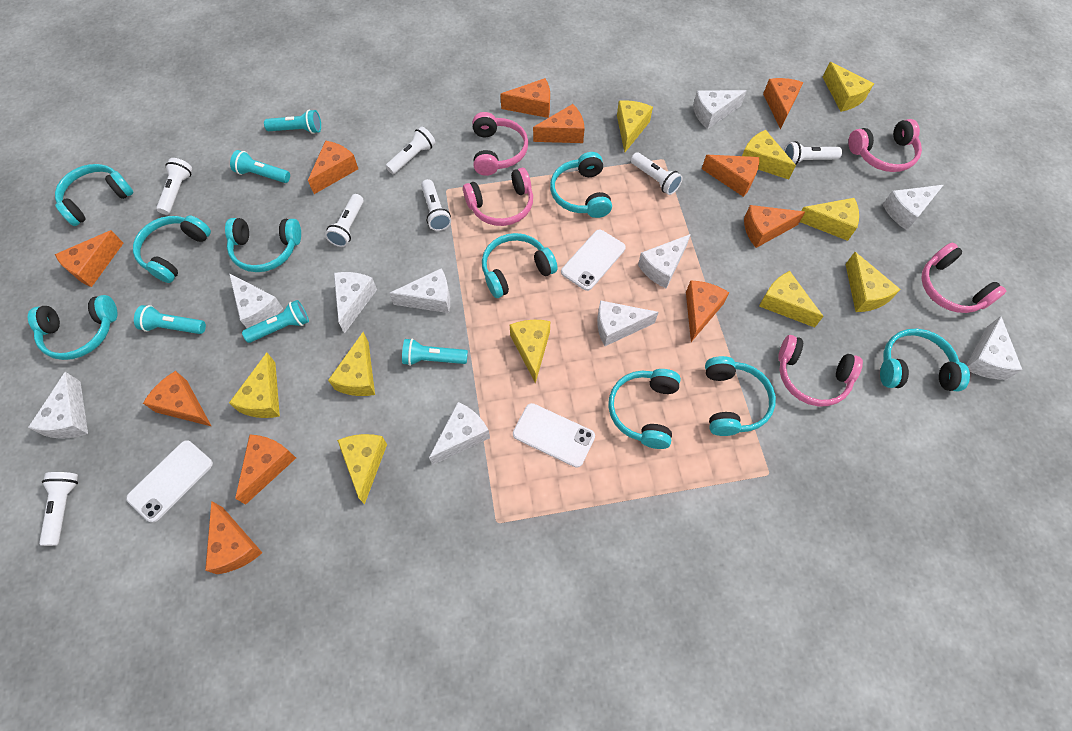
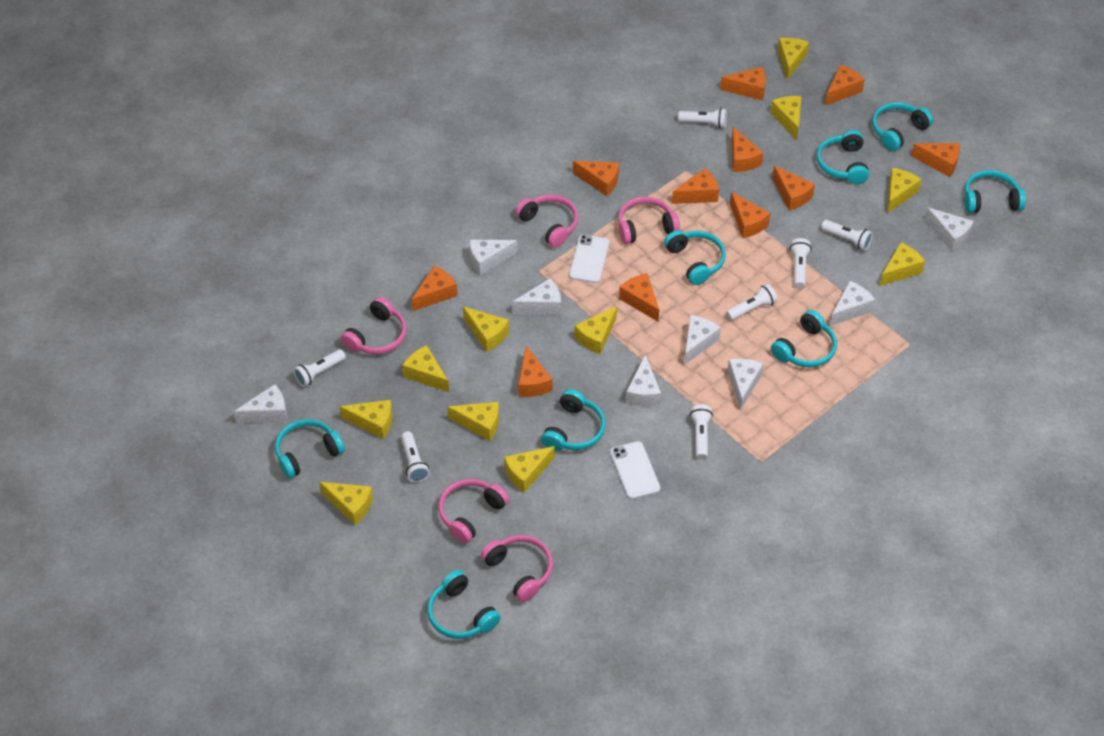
turquoise flashlight: [134,305,206,334] [230,150,290,183] [242,300,309,343] [264,110,321,134] [402,338,468,366] = 5 -> none = 0
turquoise headphones: [28,295,118,360] [55,164,134,226] [133,215,211,283] [225,218,301,272] [482,233,558,298] [550,152,612,218] [608,369,681,449] [705,356,776,436] [880,328,970,391] = 9 -> [275,419,345,479] [427,570,501,639] [541,389,606,451] [664,230,726,285] [771,310,837,368] [816,130,869,184] [872,102,933,151] [964,170,1026,213] = 8
white cheese: [28,372,88,439] [229,273,283,328] [334,272,377,333] [389,268,450,313] [429,402,490,465] [597,300,659,346] [638,234,691,288] [693,90,746,129] [882,185,943,230] [967,316,1022,380] = 10 -> [234,384,287,423] [470,240,518,275] [512,278,561,315] [626,355,661,407] [684,315,721,365] [727,359,763,410] [830,281,875,326] [925,208,974,251] = 8
white phone: [126,440,213,523] [513,403,595,468] [561,230,626,291] = 3 -> [569,235,609,283] [610,441,660,499] = 2
yellow cheese: [229,353,280,418] [328,332,375,396] [337,434,387,504] [510,320,550,384] [617,100,653,152] [742,130,796,179] [759,271,824,328] [800,198,859,241] [823,62,874,112] [846,252,901,312] = 10 -> [319,482,373,525] [340,400,392,439] [402,345,449,392] [447,402,499,441] [463,307,509,352] [504,446,555,493] [574,306,617,354] [770,96,802,140] [778,38,809,80] [880,242,925,286] [887,168,922,214] = 11

